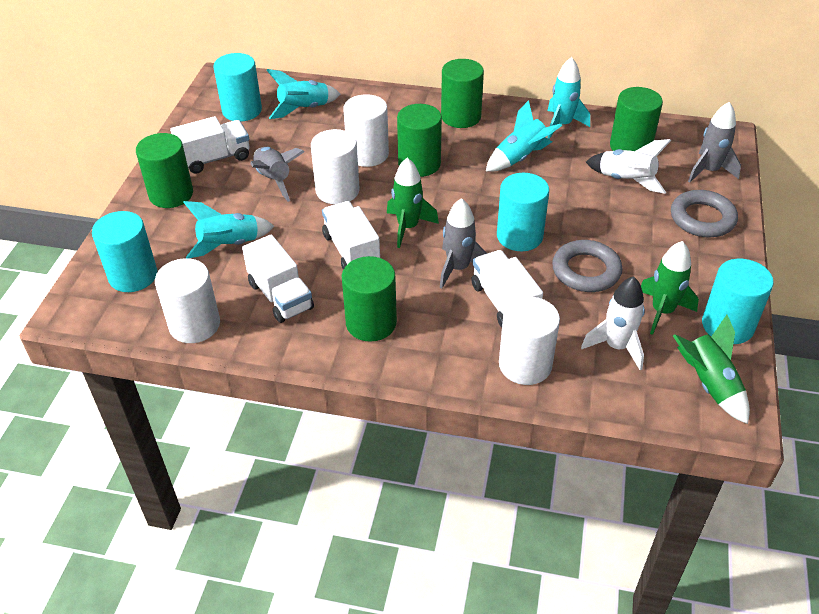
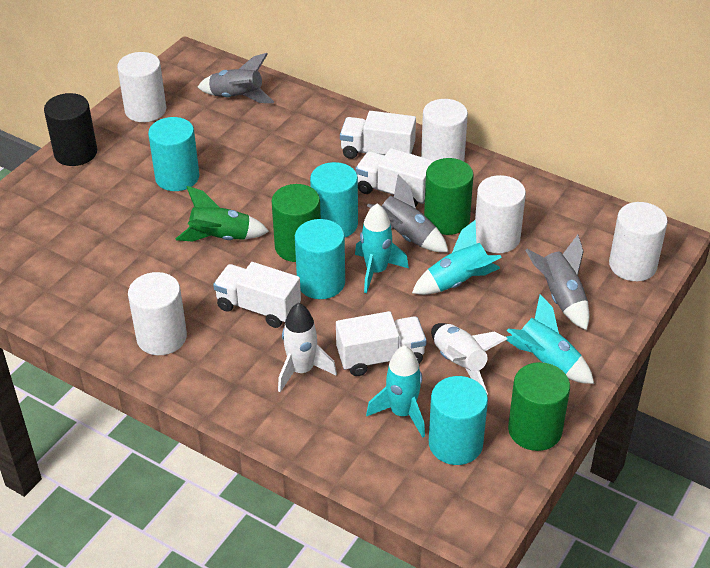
black cylinder: none = 0 -> [44,93,97,166] = 1
green cylinder: [136,133,193,208] [342,256,397,342] [397,104,442,177] [441,59,484,128] [610,87,663,151] = 5 -> [272,184,321,262] [424,158,474,235] [508,362,570,451] = 3
green rocket: [387,158,439,248] [641,241,699,335] [673,315,750,424] = 3 -> [176,186,269,242] = 1
grey ring: [552,240,622,292] [671,190,738,237] = 2 -> none = 0
white cylinder: [155,258,220,343] [311,129,360,204] [343,94,389,167] [499,297,560,385] = 4 -> [117,52,166,122] [128,272,187,355] [421,99,468,161] [475,175,526,253] [609,202,668,281] = 5

